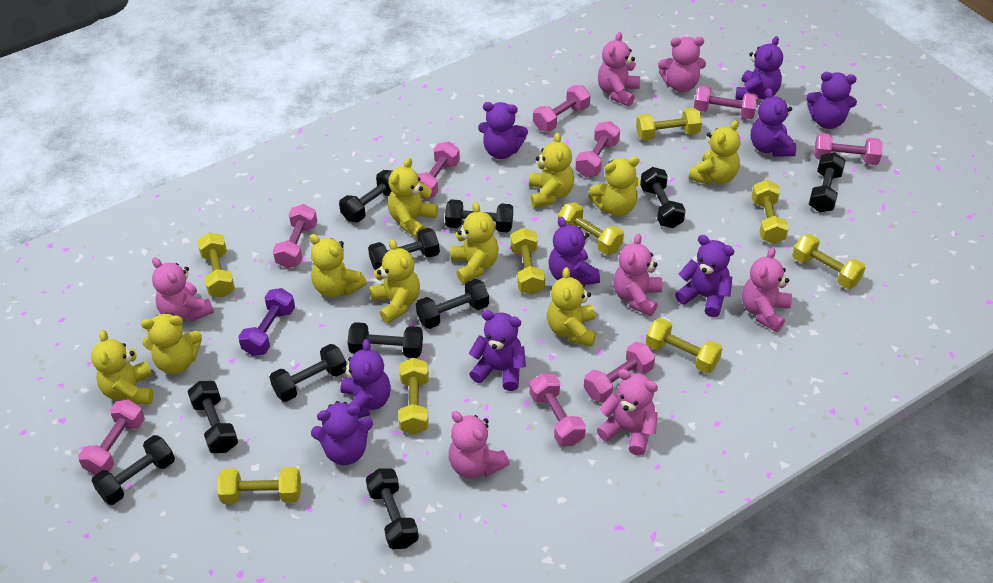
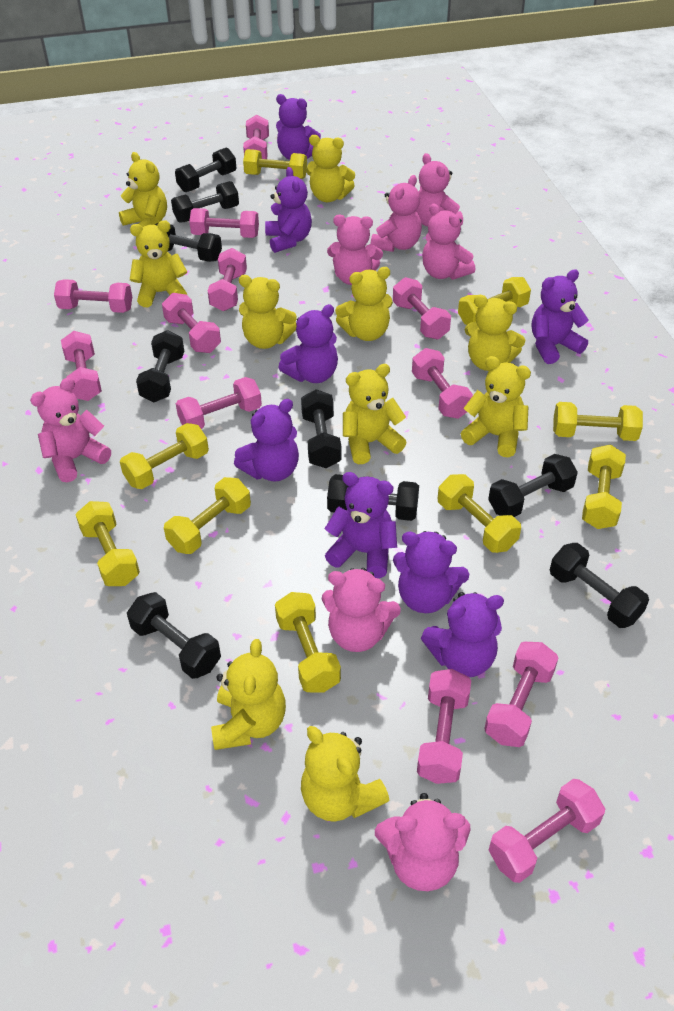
black dumbbell: [91,435,175,505] [187,381,238,453] [269,344,346,402] [339,170,393,222] [347,322,423,358] [366,469,419,549] [368,228,440,270] [416,279,489,329] [445,199,513,232] [640,167,686,228] [809,152,846,212] = 11 -> [127,592,221,679] [136,330,184,402] [155,223,222,262] [171,181,239,223] [175,147,236,192] [301,389,342,468] [327,474,419,521] [488,454,578,517] [550,543,649,628] = 9
pink dumbbell: [78,400,145,475] [273,204,317,268] [418,141,460,199] [530,373,586,446] [533,85,590,132] [575,121,620,177] [584,342,655,403] [694,86,758,119] [814,133,883,165] = 9 -> [54,279,132,313] [61,331,102,401] [162,293,221,353] [176,377,262,429] [189,208,259,238] [208,248,247,311] [243,115,269,159] [393,277,451,339] [412,348,473,419] [417,669,471,784] [484,642,559,747] [489,779,605,883] = 12
purple dumbbell: [238,288,295,356] = 1 -> none = 0
purple teddy bear: [311,401,373,465] [341,339,391,418] [469,310,526,391] [478,102,528,159] [549,217,600,285] [675,235,734,317] [736,36,783,100] [751,88,796,156] [806,72,857,129] = 9 -> [234,399,299,482] [265,167,312,253] [276,94,321,160] [278,304,338,383] [324,472,397,578] [393,531,469,613] [421,592,504,677] [532,269,589,364] = 8

